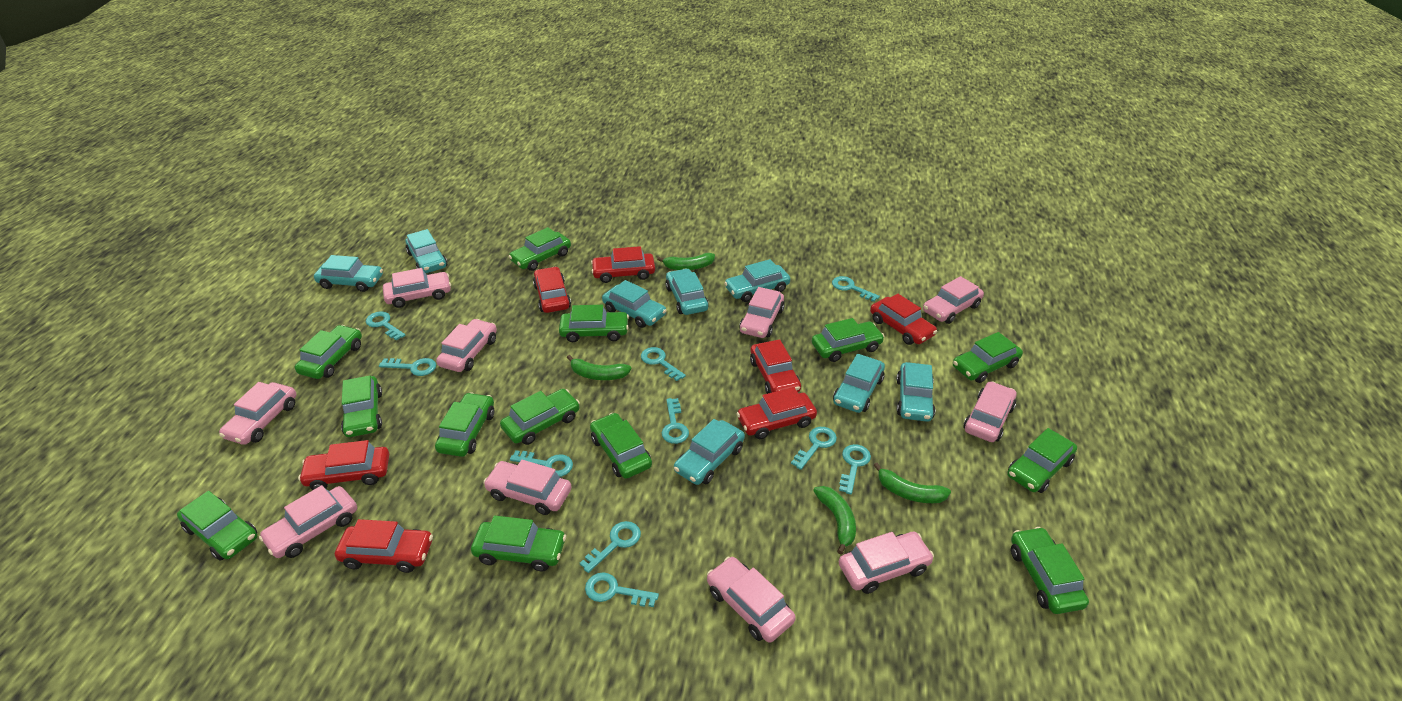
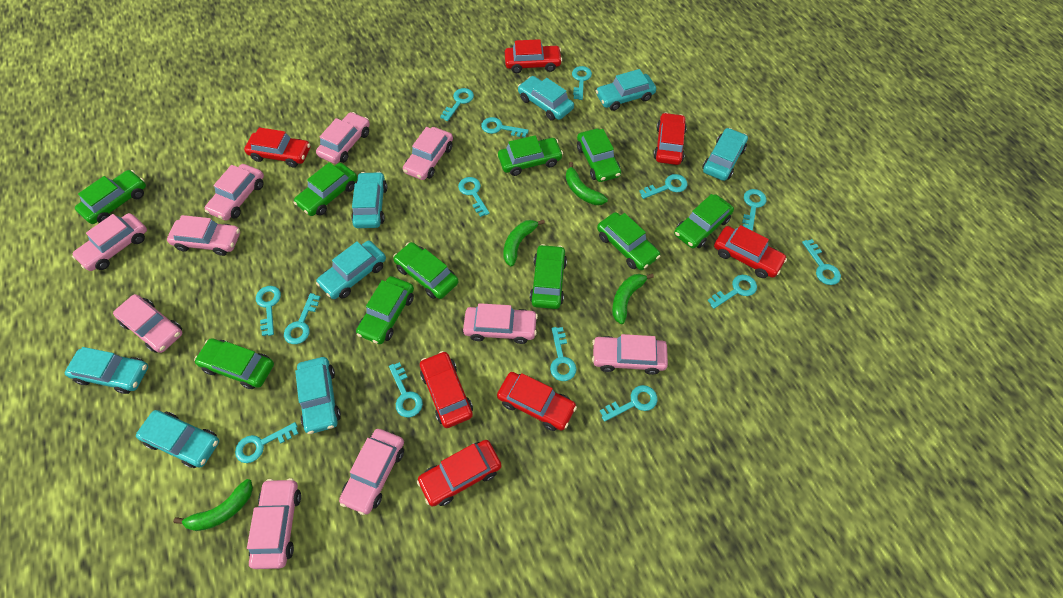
green car: [177,491,257,561] [295,325,362,379] [341,376,382,437] [435,392,494,457] [471,516,566,571] [500,389,580,445] [509,227,571,271] [559,305,629,342] [590,413,652,479] [812,318,885,362] [953,332,1023,383] [1007,428,1077,493] [1011,527,1089,614] = 13 -> [75,170,146,224] [194,338,274,389] [294,162,357,216] [356,276,414,344] [393,242,459,299] [498,135,563,176] [530,244,567,309] [577,128,621,182] [597,212,660,270] [674,194,734,249] = 10
turquoise key: [366,311,406,340] [379,358,436,376] [510,450,573,477] [580,521,641,573] [585,572,659,607] [641,347,686,381] [662,398,689,444] [791,427,837,470] [832,276,880,302] [839,444,871,494] = 10 -> [235,422,299,463] [256,286,281,336] [284,293,320,344] [389,362,423,417] [440,88,474,121] [458,177,490,217] [481,117,529,137] [550,327,577,381] [572,66,592,100] [600,385,658,422] [639,174,687,199] [707,275,757,309] [742,189,767,231] [802,239,841,285] = 14

